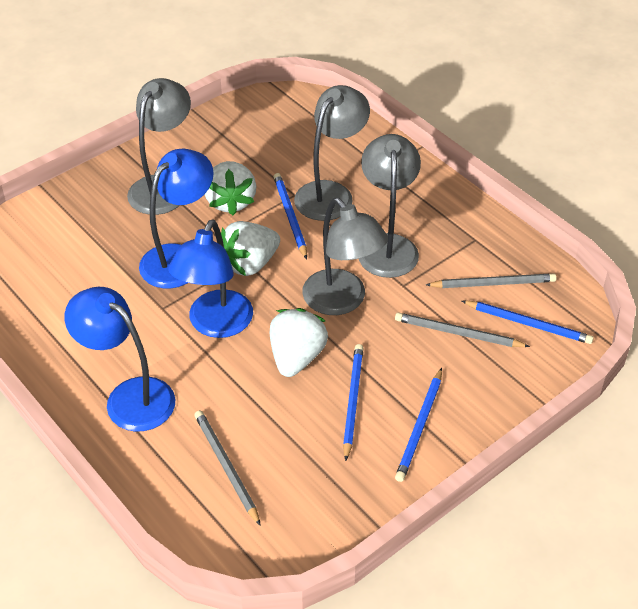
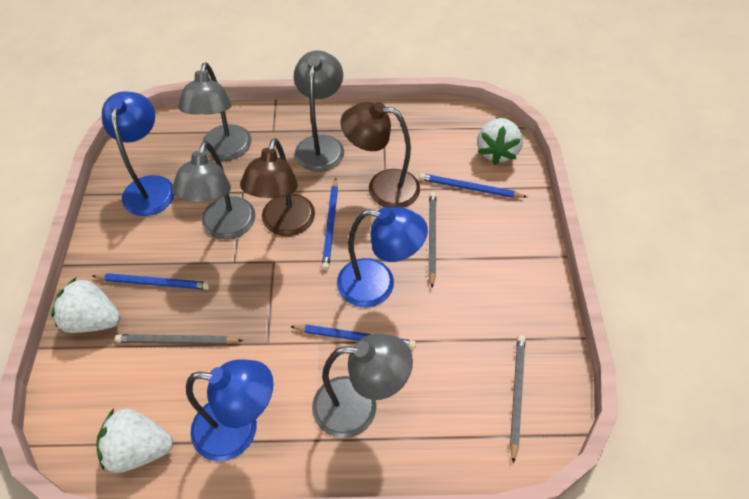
brown lamp: none = 0 -> [240,138,315,236] [340,102,420,208] = 2

